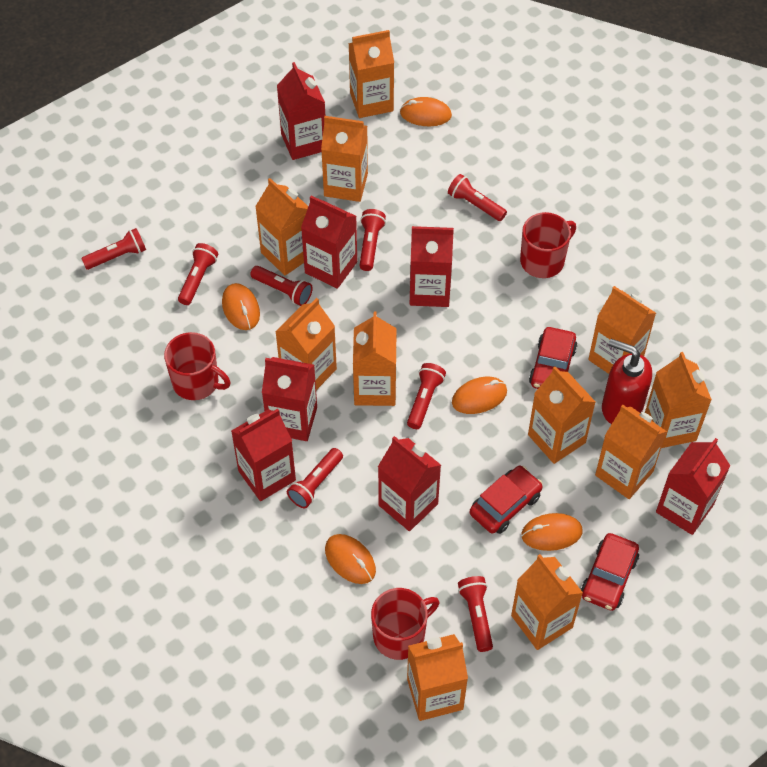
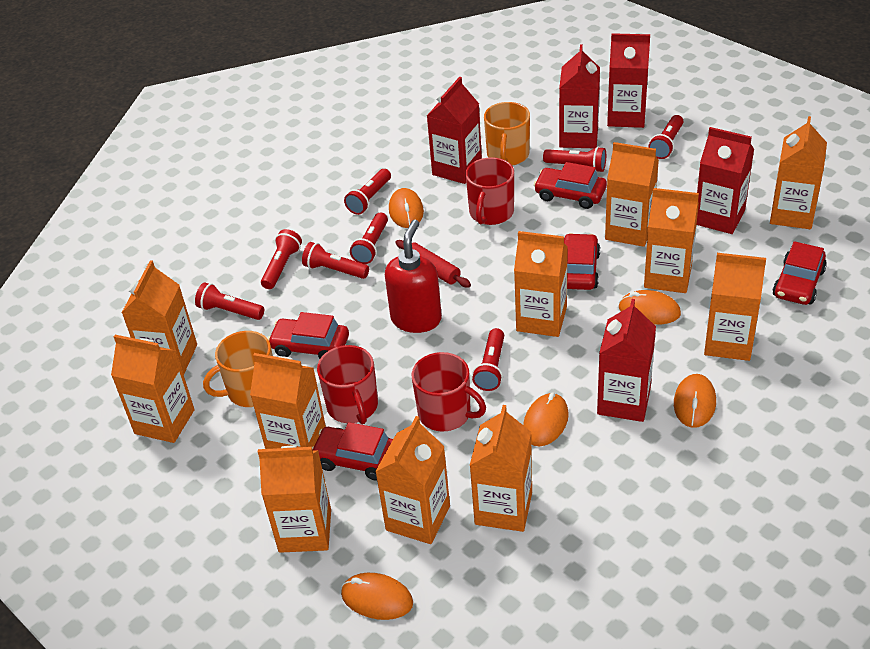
orange mug: none = 0 -> [203,331,273,407] [484,102,530,166] = 2
red car: [470,466,543,534] [529,327,578,389] [581,533,639,611] = 3 -> [268,312,349,359] [312,422,393,481] [534,162,607,209] [564,233,600,290] [772,241,827,305] = 5
red carton: [231,408,296,501] [262,357,317,441] [277,62,325,160] [301,196,357,289] [378,436,441,531] [410,226,454,307] [656,438,730,535] = 7 -> [427,77,482,184] [559,44,600,148] [597,299,656,422] [607,33,650,128] [696,127,754,234] = 5
red rolling pin: none = 0 -> [395,240,471,287] = 1

